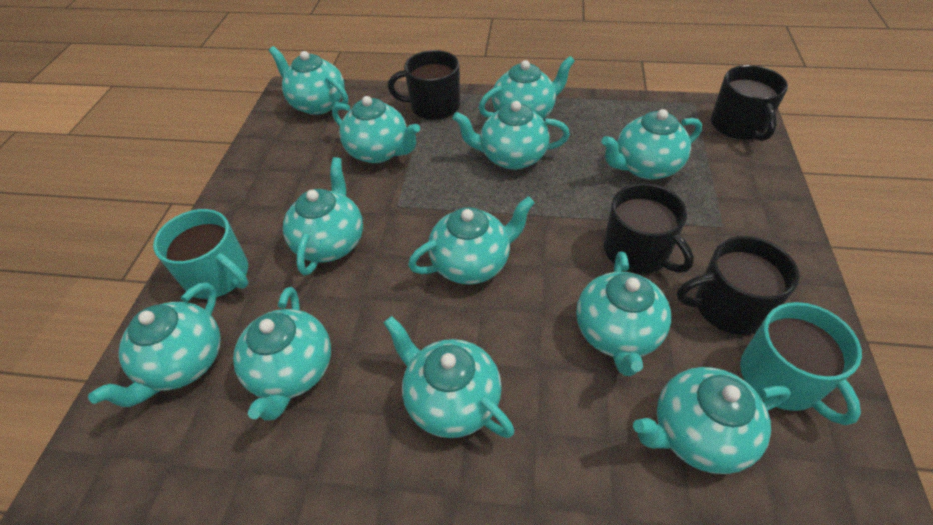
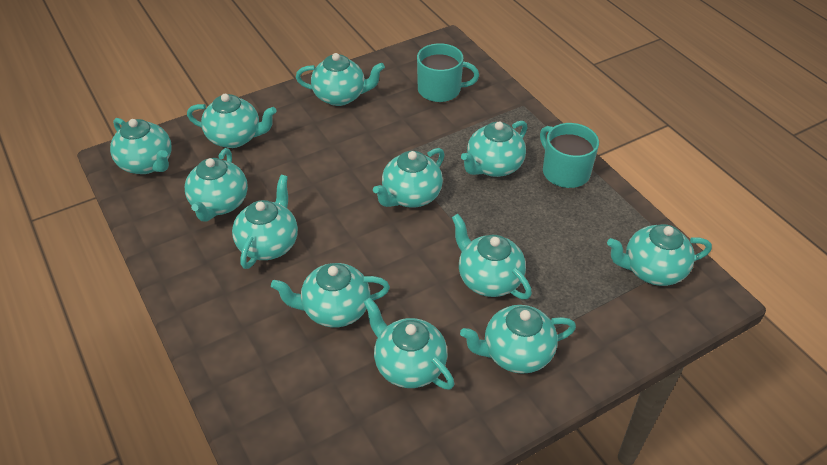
black mug: [388,50,460,120] [604,183,694,274] [677,236,799,335] [711,65,788,141] = 4 -> none = 0

